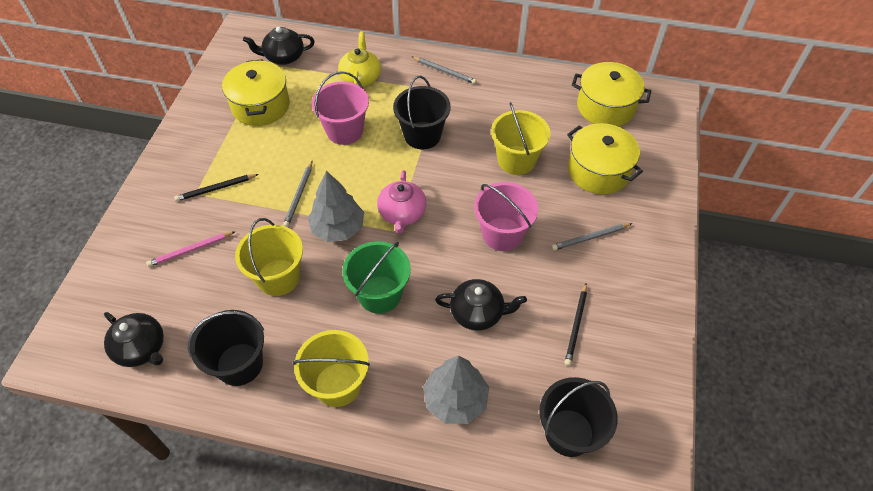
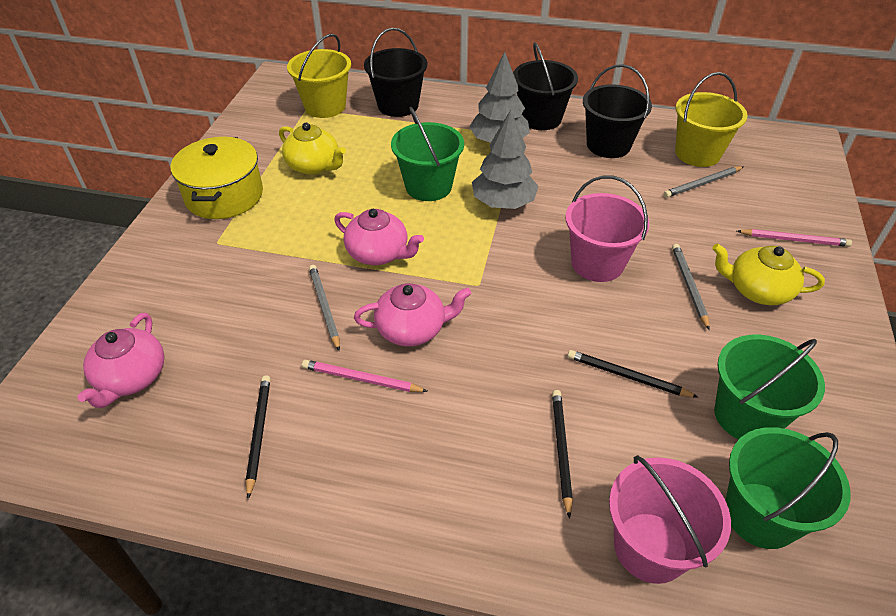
black pencil: [174,174,259,202] [564,283,587,366] = 2 -> [246,375,271,499] [552,390,573,519] [568,350,698,397] = 3
black teapot: [104,312,164,367] [243,27,315,65] [435,279,527,331] = 3 -> none = 0
green bucket: [342,241,411,314] = 1 -> [391,107,464,201] [714,335,825,439] [725,427,851,549] = 3
pink pencil: [146,231,236,267] = 1 -> [302,360,428,392] [737,229,852,247] = 2
pink teapot: [377,170,426,234] = 1 -> [77,313,164,408] [334,209,424,265] [354,283,472,346] = 3
yellow bucket: [235,218,303,296] [293,330,370,407] [491,102,550,175] = 3 -> [287,34,351,118] [675,72,748,167] = 2
yellow pot: [222,59,290,126] [567,123,643,194] [572,62,651,126] = 3 -> [171,137,263,219] = 1
yellow teapot: [338,31,381,87] = 1 -> [279,123,346,175] [712,243,825,305] = 2

